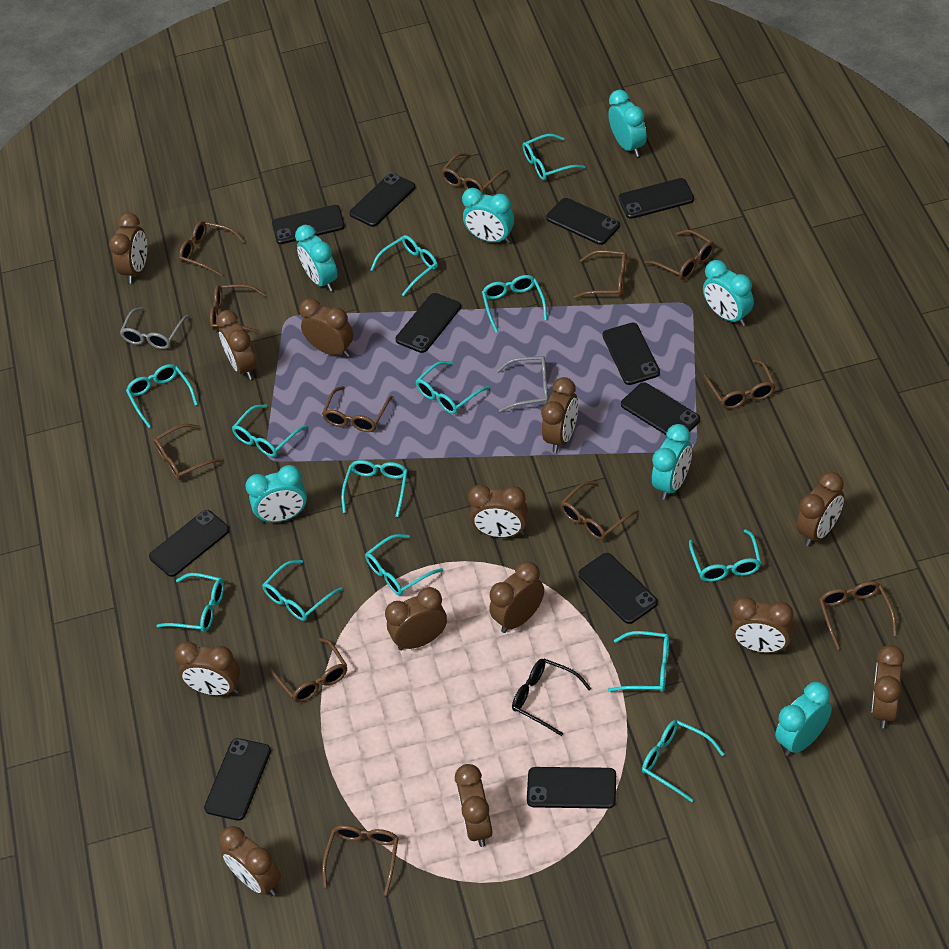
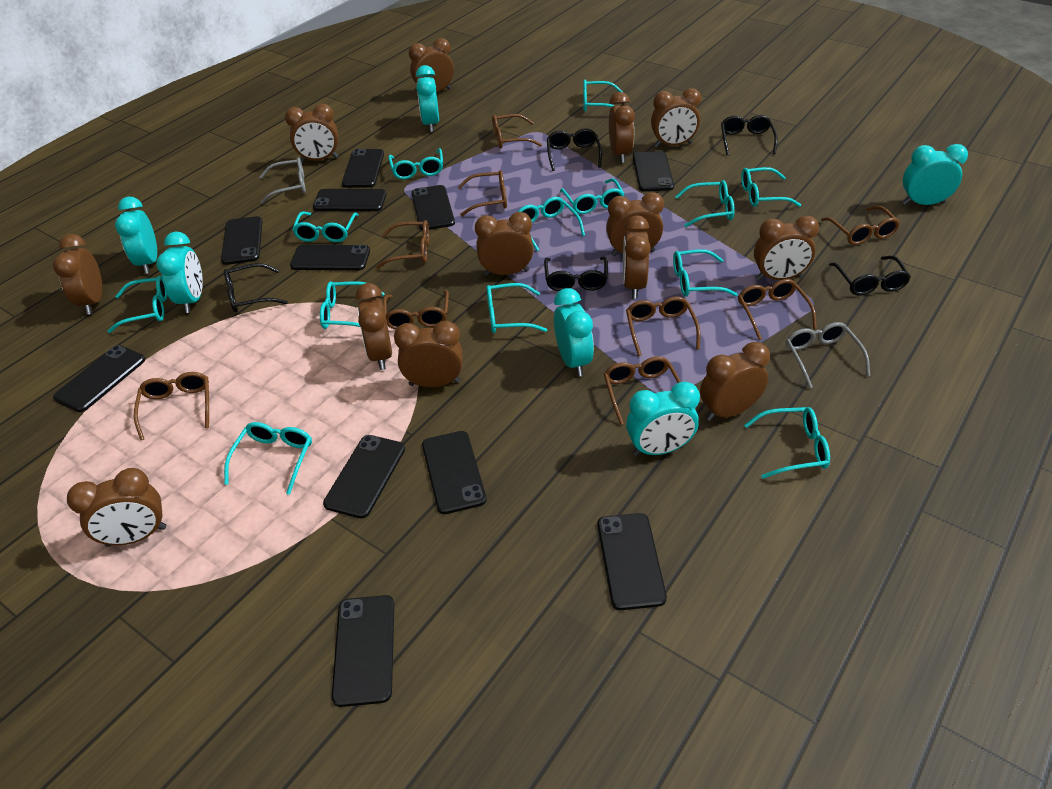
black glasses: [512,659,591,736] = 1 -> [224,263,288,312] [544,256,608,291] [547,128,602,171] [721,115,778,155] [829,256,911,295] = 5
brown glasses: [153,424,224,480] [179,221,245,276] [210,284,266,333] [270,638,347,703] [322,386,393,432] [322,825,399,896] [441,153,509,195] [560,481,639,540] [574,250,627,298] [645,230,715,280] [704,359,776,409] [819,581,897,650] = 12 -> [134,372,209,440] [376,220,429,269] [383,290,449,329] [458,170,507,216] [492,114,542,149] [604,356,681,425] [626,297,700,357] [738,279,817,340] [821,206,900,245] = 9
turquoise clock: [245,465,307,523] [295,225,338,292] [462,188,514,244] [608,90,647,157] [652,424,692,500] [703,260,754,326] [775,682,832,756] = 7 -> [115,197,157,274] [156,231,203,313] [416,65,439,132] [554,288,594,377] [626,382,700,456] [903,144,968,205] = 6

